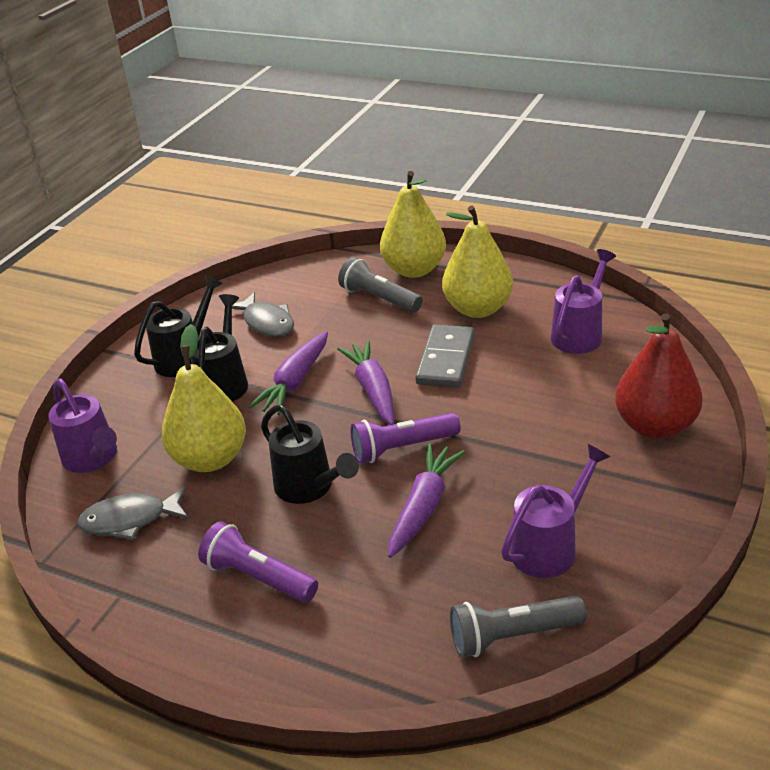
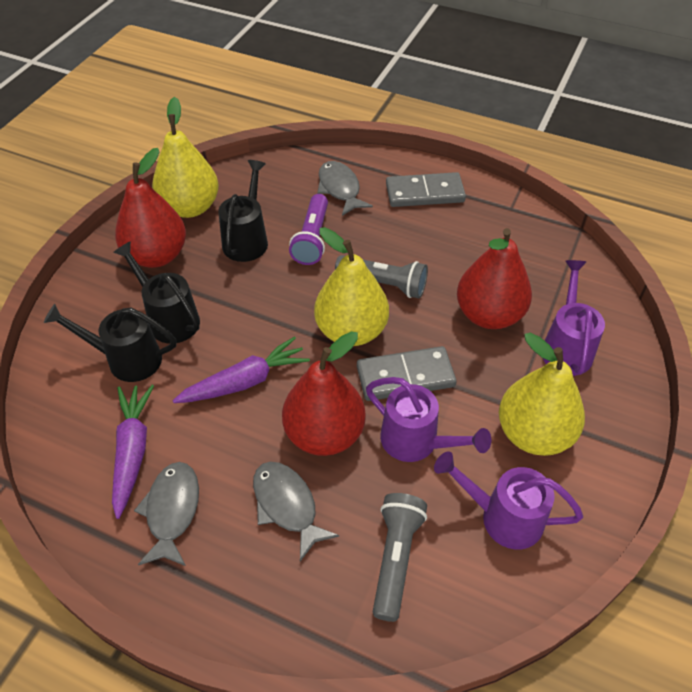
grey domino: [415,324,475,388] = 1 -> [357,346,457,401] [386,172,466,207] = 2
grey fish: [77,486,189,540] [232,292,294,337] = 2 -> [134,462,199,566] [253,462,339,561] [317,161,373,216] = 3
purple carrot: [248,331,328,415] [337,340,394,425] [388,443,465,558] = 3 -> [112,385,154,519] [172,336,310,403] = 2
purple flashlight: [198,521,318,603] [351,413,461,464] = 2 -> [289,194,328,265] = 1
red pear: [615,313,702,439] = 1 -> [115,148,186,268] [282,331,366,456] [457,228,532,329] = 3

